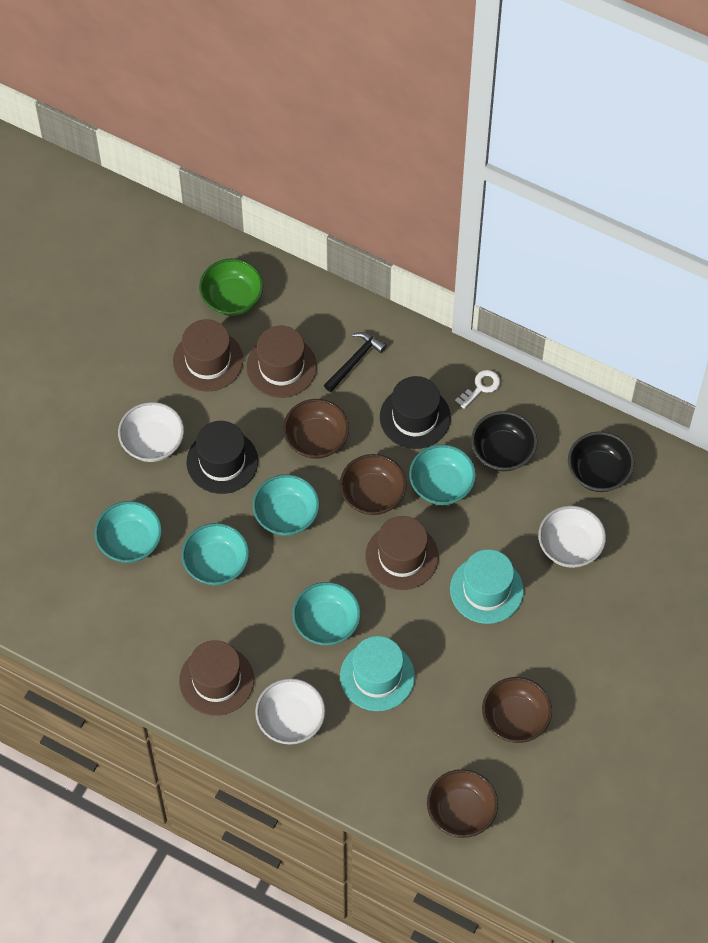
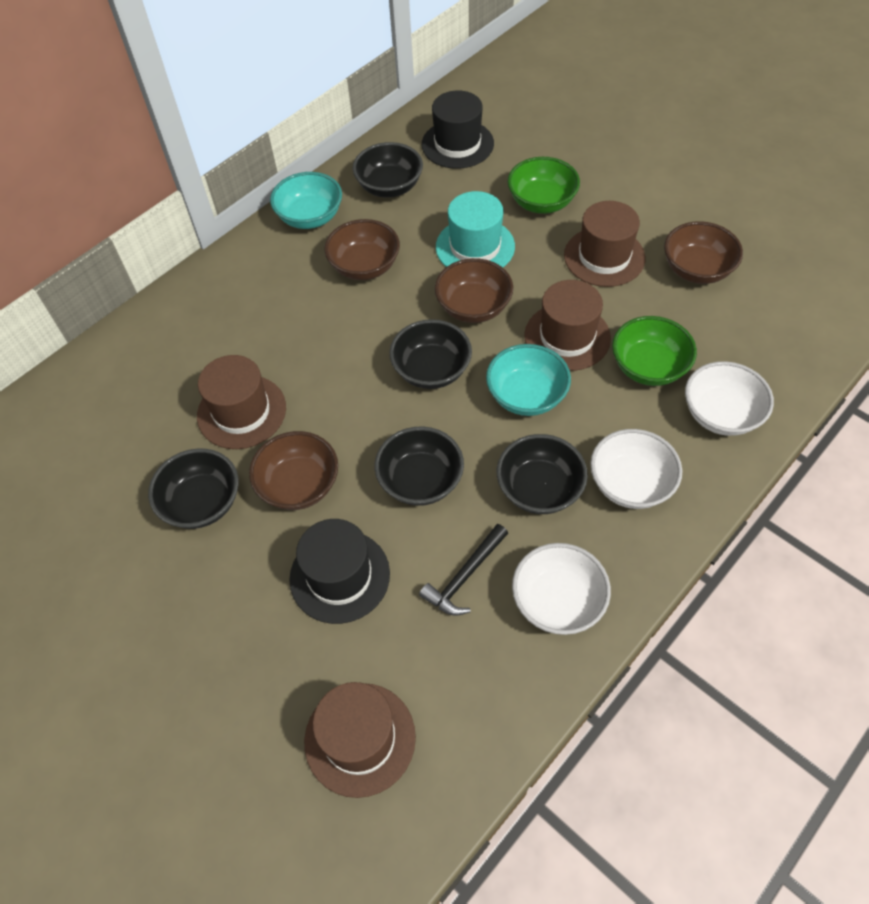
black bowl: [471,411,538,471] [568,431,634,492] = 2 -> [148,448,239,529] [353,142,423,198] [375,426,464,506] [389,319,472,389] [497,434,588,514] = 5
green bowl: [199,258,263,316] = 1 -> [507,157,580,214] [612,316,697,386] = 2
turquoise bowl: [94,501,162,563] [181,523,249,585] [252,474,320,536] [292,582,361,646] [409,444,476,505] = 5 -> [270,172,342,229] [486,344,571,416] = 2
turquoise hat: [340,636,415,711] [450,549,524,624] = 2 -> [436,191,515,267] = 1
white key: [455,370,500,409] = 1 -> none = 0

